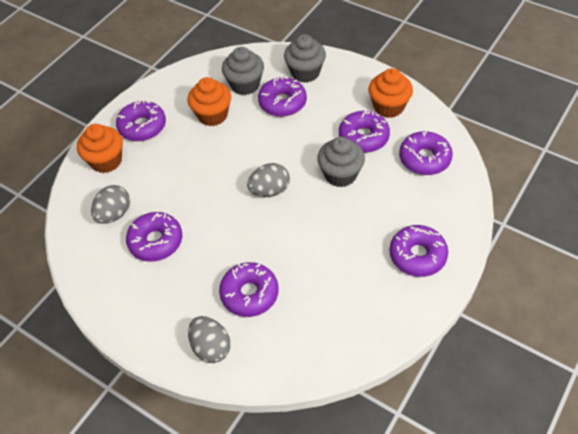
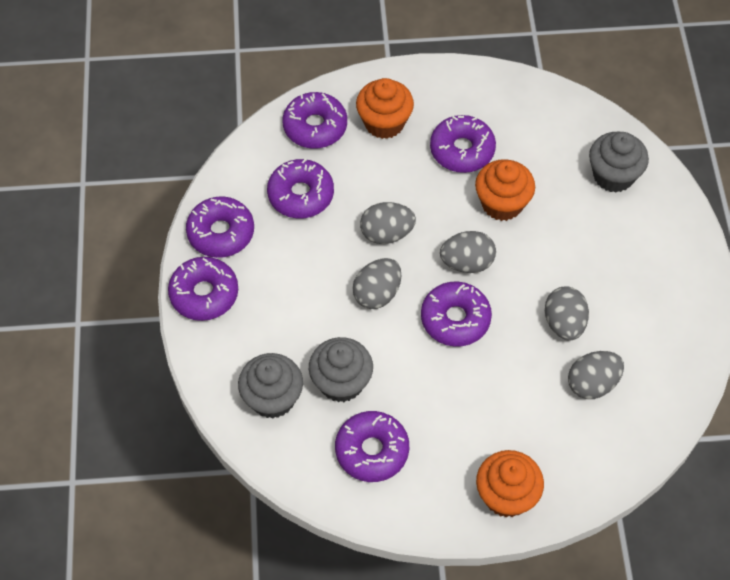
grey egg: [91,185,130,224] [188,316,231,363] [247,163,290,197] = 3 -> [353,258,401,309] [360,202,416,244] [440,231,496,273] [545,286,589,340] [568,351,624,399] = 5

